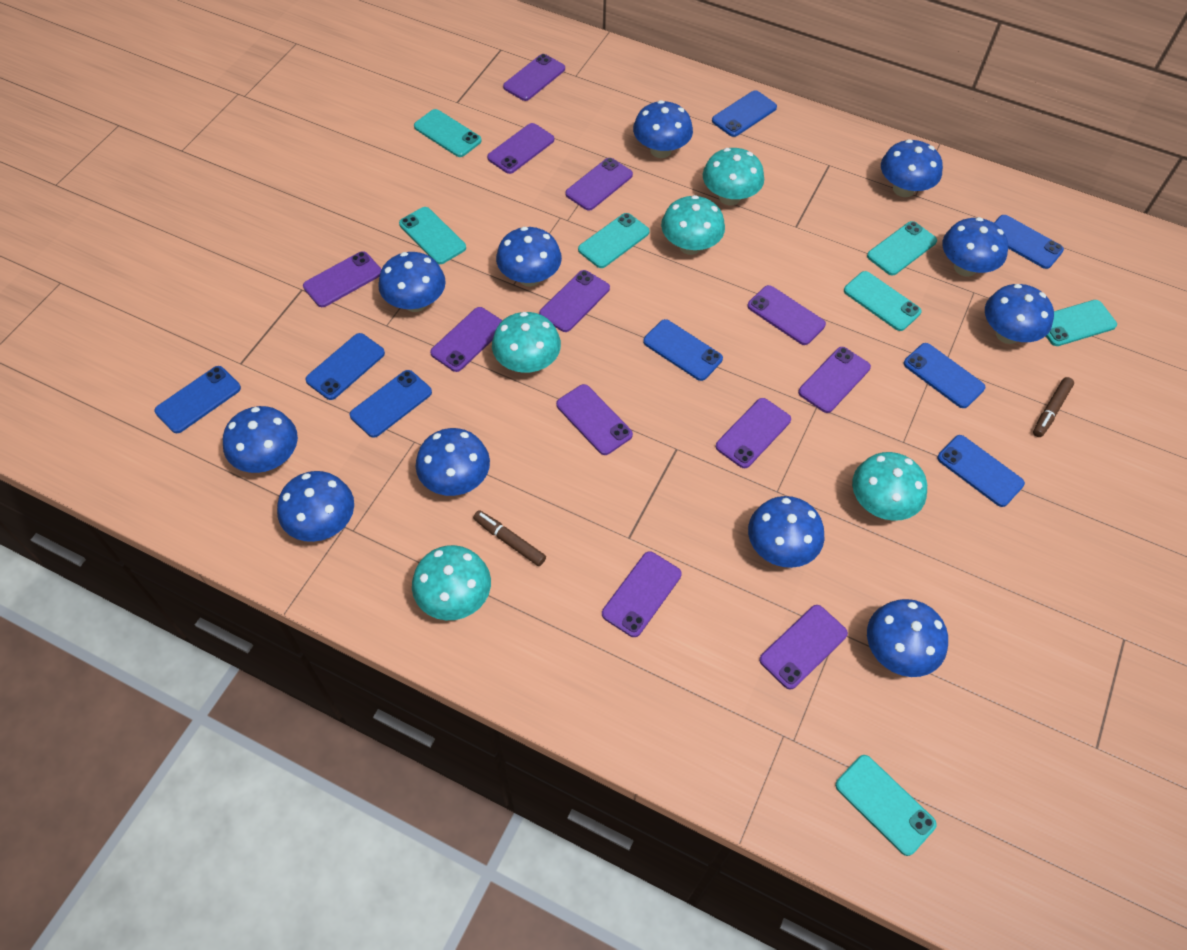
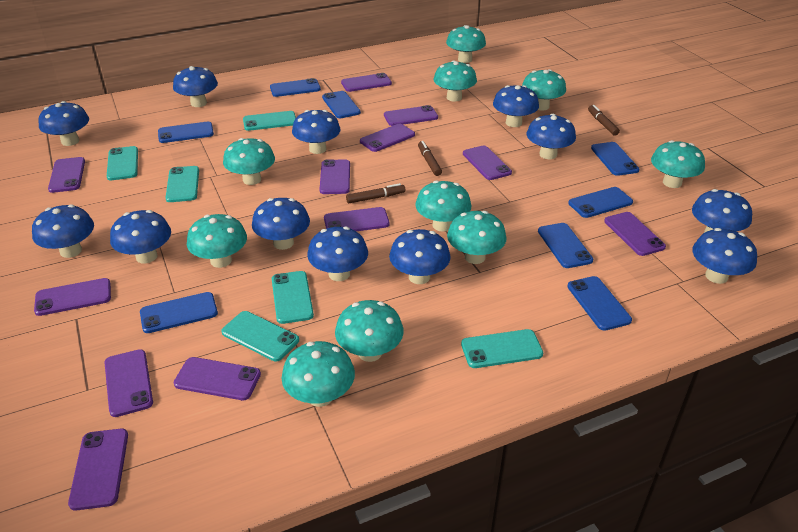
blue mushroom: [223,406,298,473] [277,471,354,542] [378,252,446,312] [416,428,490,496] [496,227,562,287] [633,100,693,158] [748,496,824,568] [867,599,948,677] [881,139,943,197] [942,217,1008,277] [985,284,1054,344] = 11 -> [32,204,94,258] [38,101,89,146] [110,210,171,263] [173,66,218,107] [252,198,310,250] [292,110,341,154] [307,226,368,281] [389,229,451,284] [493,85,539,127] [526,114,576,159] [692,189,752,233] [693,228,757,284] = 12
brown marker: [473,510,546,566] [1033,377,1074,437] = 2 -> [346,183,405,203] [418,141,442,176] [588,105,620,136] = 3
turquoise mushroom: [412,545,491,620] [492,312,561,373] [661,195,725,255] [703,148,764,205] [852,452,927,521] = 5 -> [187,214,247,268] [223,138,275,185] [282,341,355,407] [335,300,404,362] [415,180,472,232] [434,61,477,102] [446,25,486,63] [447,211,507,264] [522,69,566,110] [651,140,705,188] = 10
turquoise phone: [399,207,466,264] [414,109,482,157] [578,213,650,268] [835,755,937,856] [844,271,922,331] [867,221,937,275] [1046,300,1117,346] = 7 -> [107,146,138,180] [166,166,199,202] [221,311,299,362] [243,111,296,131] [272,271,314,324] [461,329,543,368] = 6

